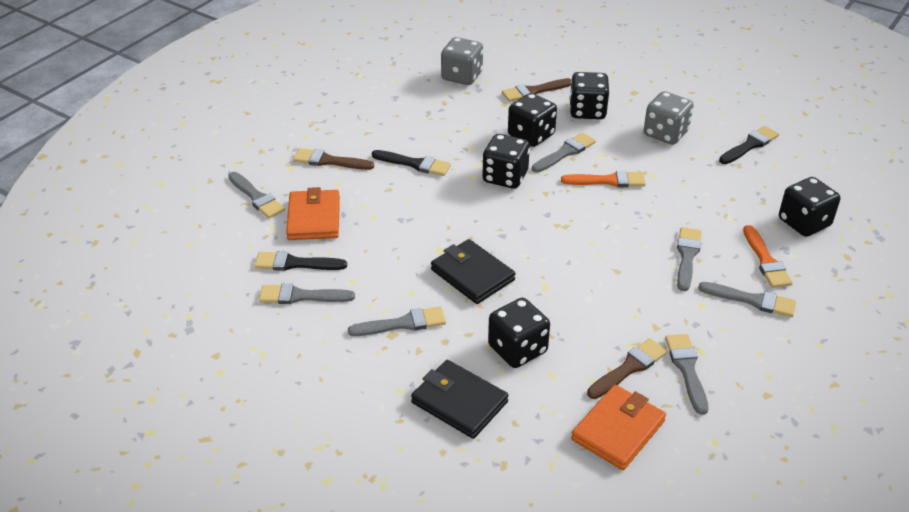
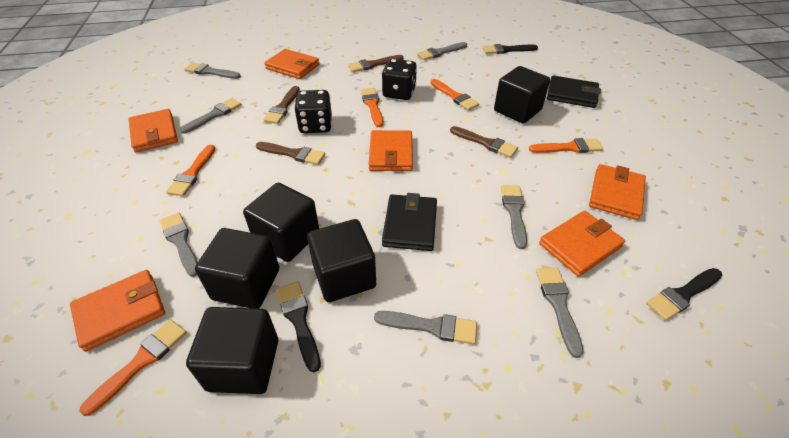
black cube: none = 0 -> [186,307,278,394] [195,228,279,309] [243,183,319,262] [307,219,376,302] [494,66,550,124] = 5
black dice: [482,134,530,189] [488,298,550,368] [508,93,557,147] [570,72,609,119] [779,177,840,237] = 5 -> [294,90,332,133] [382,59,417,100] = 2
brown brush: [293,148,374,170] [502,78,571,102] [587,338,667,399] = 3 -> [256,142,325,165] [263,86,300,124] [348,55,403,72] [450,126,518,158] = 4
grey dice: [441,37,483,85] [644,91,694,145] = 2 -> none = 0
orange brush: [561,171,646,187] [743,225,793,288] = 2 -> [79,320,187,416] [166,145,215,196] [360,88,383,127] [430,79,479,111] [529,138,603,153] = 5
orange wallet: [286,187,340,240] [571,385,666,470] = 2 -> [70,270,165,352] [129,109,178,153] [264,49,319,79] [369,130,413,171] [539,211,625,277] [589,164,646,220] = 6

